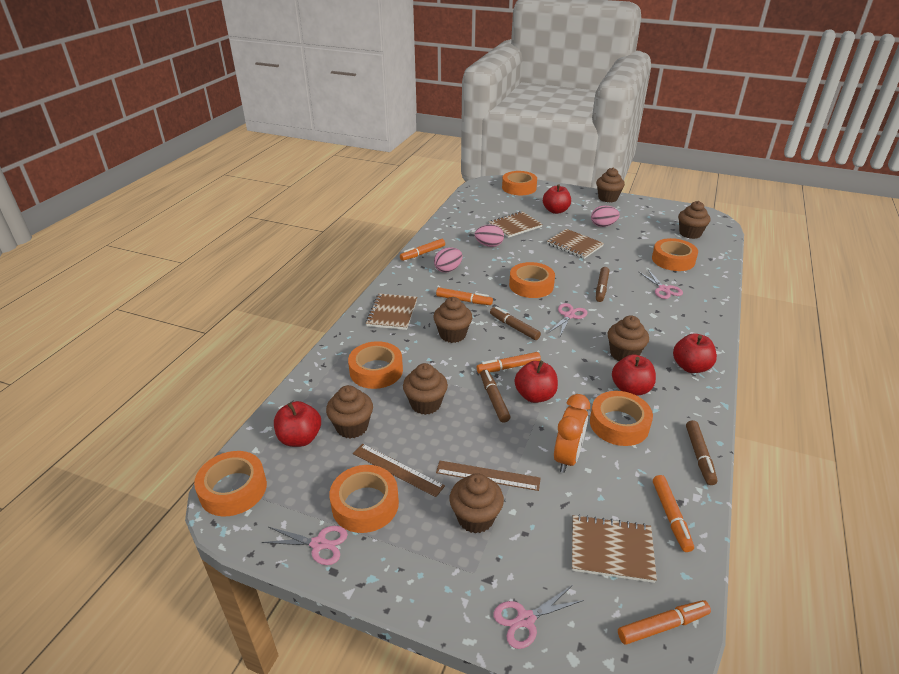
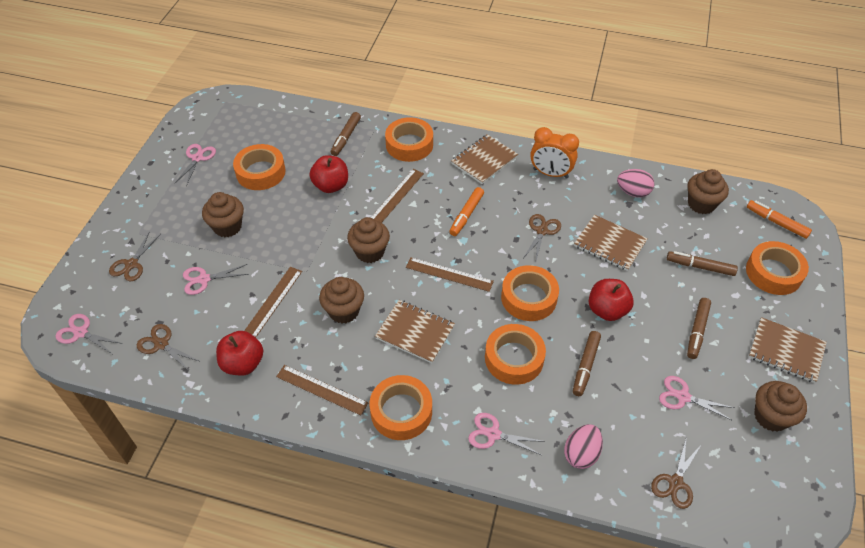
brown cupcake: [326,385,373,438] [403,363,448,415] [433,297,472,343] [449,473,504,533] [596,168,625,202] [608,315,649,361] [678,201,711,239] = 7 -> [202,192,244,237] [319,277,364,323] [347,217,390,263] [687,169,729,214] [754,381,807,432] = 5
brown ruler: [353,444,445,497] [436,461,541,491] = 2 -> [244,267,302,338] [276,365,368,415] [371,169,424,223] [406,257,494,292] = 4
brown scissors: none = 0 -> [109,231,161,281] [137,324,201,372] [524,214,561,261] [651,440,702,509] = 4
orange marker: [400,239,445,261] [436,287,493,305] [477,352,541,374] [618,600,711,645] [653,475,694,552] = 5 -> [449,187,484,236] [747,200,812,239] = 2
orange tape: [194,451,267,516] [329,465,399,533] [348,341,403,389] [502,171,537,195] [509,262,555,298] [590,391,653,446] [652,238,698,271] = 7 -> [233,144,286,190] [370,375,432,440] [385,117,433,162] [485,324,546,385] [501,265,559,321] [746,241,809,295] = 6
pink egg: [434,248,463,272] [475,225,504,247] [591,206,620,227] = 3 -> [564,424,603,469] [617,169,654,197] = 2
pink scissors: [261,526,348,565] [493,585,584,649] [548,303,587,336] [639,270,683,299] = 4 -> [55,314,123,354] [175,144,216,186] [183,264,249,295] [468,413,545,455] [659,376,734,420] = 5
red apple: [274,401,321,447] [514,361,558,403] [543,184,571,214] [612,354,656,396] [673,333,717,373] = 5 -> [216,331,263,376] [309,155,348,193] [589,279,634,321] = 3

